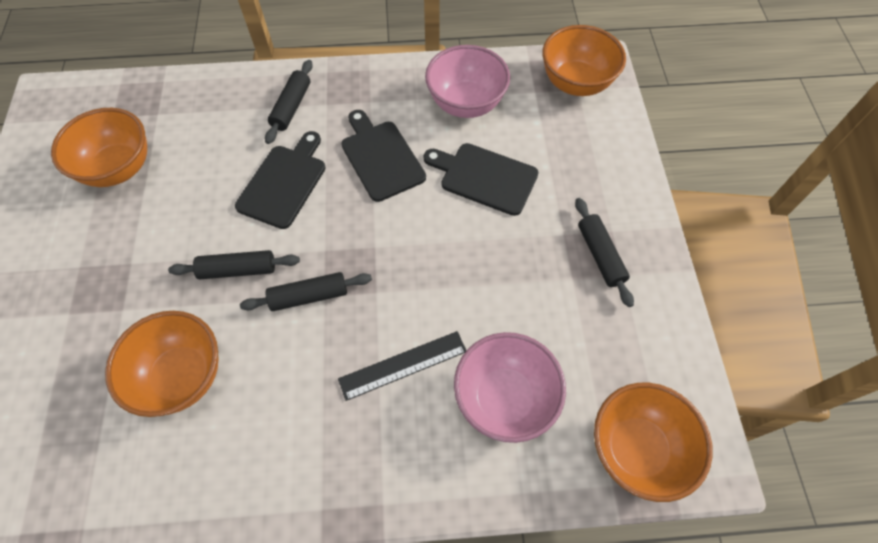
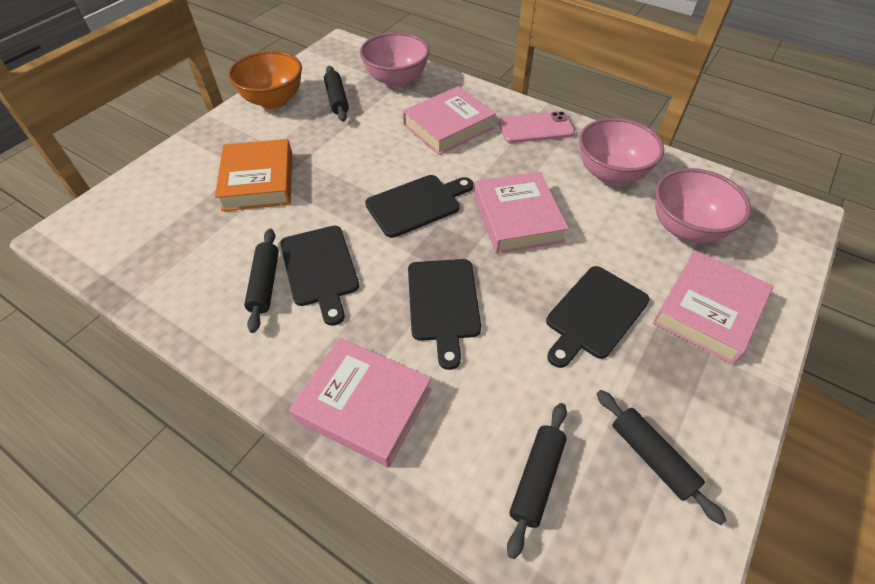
black cutting board: [235,131,326,229] [342,110,426,202] [424,143,538,216] = 3 -> [280,226,359,326] [365,175,473,238] [408,259,481,370] [546,266,650,368] = 4
black ruler: [338,331,467,401] = 1 -> none = 0
orange book: none = 0 -> [215,139,292,211] = 1
orange bowl: [51,108,147,187] [105,311,218,417] [542,25,626,96] [594,383,713,502] = 4 -> [228,51,302,109] = 1
pink book: none = 0 -> [289,338,432,468] [402,86,496,155] [474,172,569,254] [653,250,773,365] = 4
pink bowl: [425,45,510,118] [454,332,566,443] = 2 -> [360,32,429,88] [579,118,664,185] [655,168,751,243] = 3
pink phone: none = 0 -> [499,111,575,143] = 1

